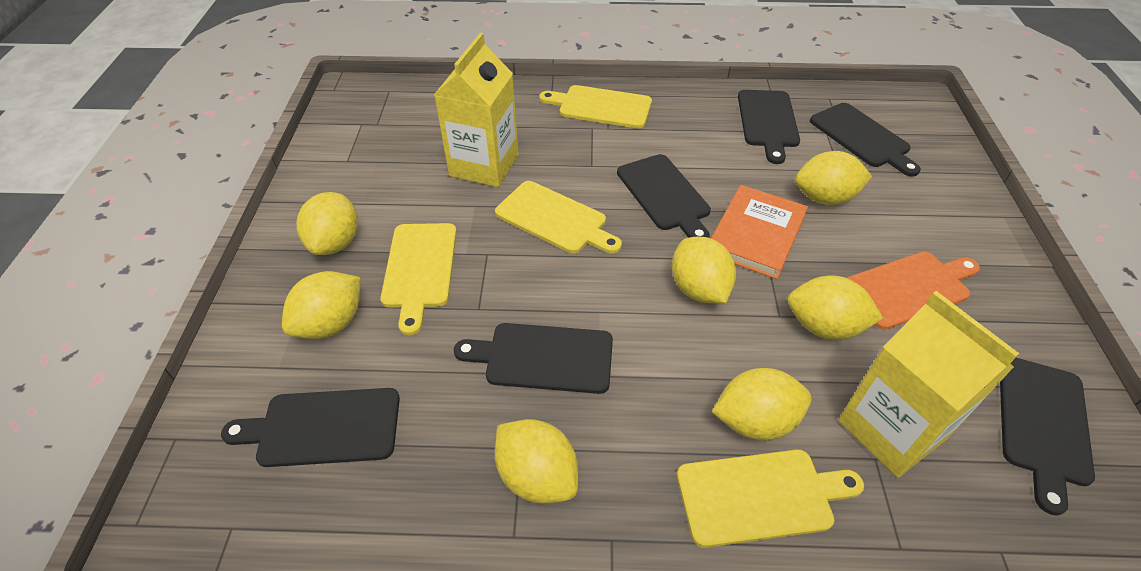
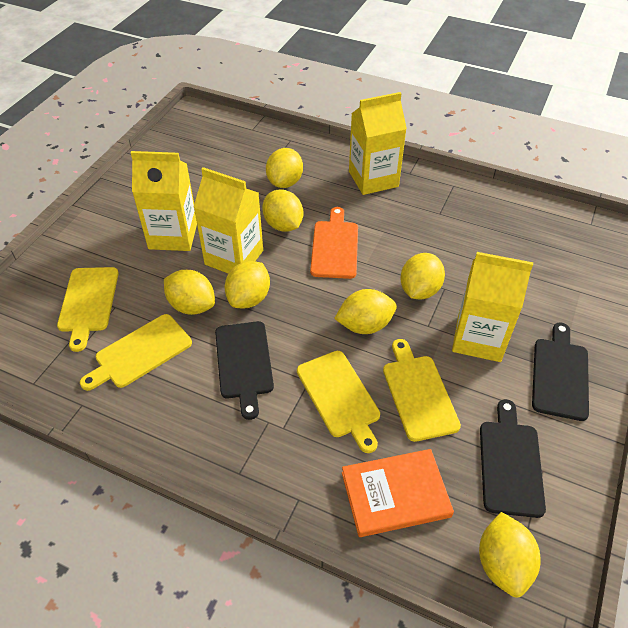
black cutting board: [221,388,400,467] [454,323,613,394] [617,154,711,238] [738,90,800,164] [810,103,921,176] [1000,358,1095,516] = 6 -> [215,321,274,420] [480,399,546,518] [532,323,589,421] = 3
yellow carton: [434,33,519,187] [838,291,1019,478] = 2 -> [131,151,197,251] [193,167,263,273] [349,92,407,195] [452,252,533,362] = 4

